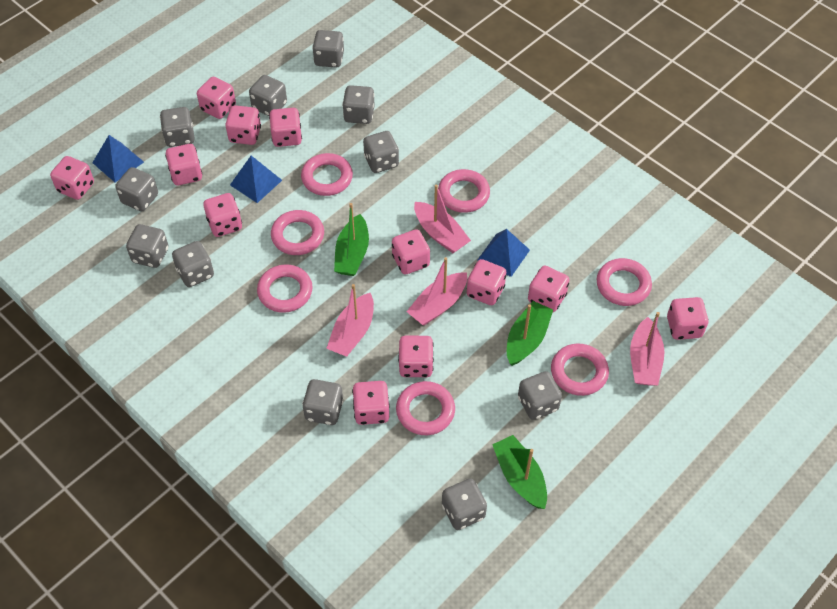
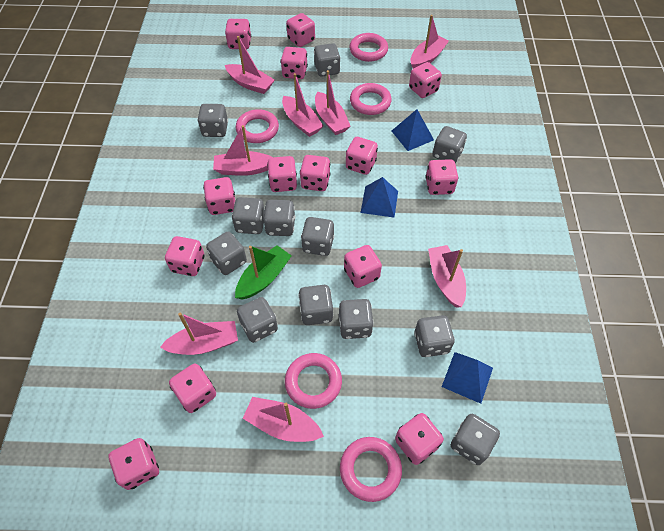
green boat: [334,203,369,276] [492,435,547,509] [507,301,553,366] = 3 -> [235,245,292,300] = 1
grey dice: [115,167,158,211] [126,224,168,268] [160,107,195,147] [172,241,214,287] [249,75,287,116] [302,379,344,425] [312,30,344,68] [342,85,375,124] [363,131,399,173] [442,479,487,530] [518,371,562,420] = 11 -> [198,104,228,137] [206,232,247,275] [232,197,265,234] [237,297,278,343] [263,200,295,236] [298,285,333,325] [301,217,334,256] [314,43,340,76] [338,299,374,339] [414,315,455,357] [433,126,467,163] [451,414,500,465] = 12
pink boat: [326,284,374,357] [406,257,467,326] [414,184,471,253] [630,312,664,386] = 4 -> [160,313,238,355] [213,125,273,176] [225,36,275,94] [242,397,324,442] [282,73,323,137] [315,70,350,135] [410,15,449,69] [428,245,466,307] = 8
pink dice: [50,156,94,200] [165,144,202,185] [197,77,236,119] [203,193,242,237] [226,105,261,145] [269,108,302,147] [352,381,390,425] [392,229,430,274] [398,336,434,377] [467,259,506,305] [528,266,569,312] [667,297,709,340] = 12 -> [109,438,159,490] [165,236,205,276] [169,364,216,413] [203,177,235,215] [225,19,251,49] [267,156,297,192] [281,47,308,79] [286,13,315,47] [300,155,330,191] [344,245,382,288] [346,137,378,175] [395,413,444,465] [409,62,442,98] [425,159,459,195] = 14
pink ring: [257,264,313,313] [271,210,324,255] [301,153,353,196] [396,381,455,435] [438,169,490,213] [551,344,609,396] [597,258,652,306] = 7 -> [236,109,279,143] [285,353,342,409] [340,437,402,502] [349,33,388,62] [350,83,392,115] = 5

